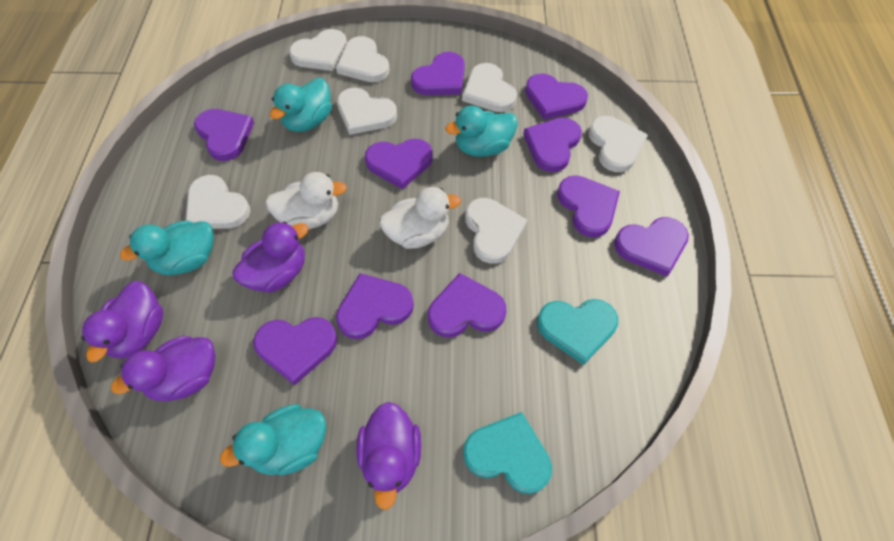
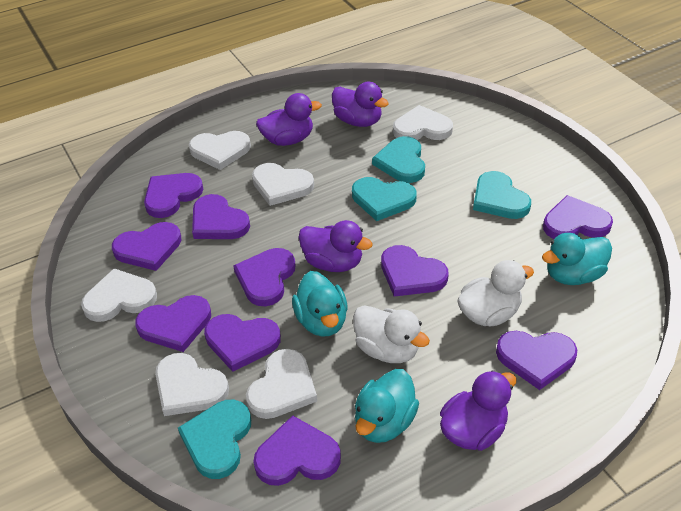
turquoise duck: [120,221,214,275] [220,404,326,475] [270,78,332,132] [445,106,518,157] = 4 -> [292,271,348,337] [355,369,419,443] [542,233,612,285] = 3
turquoise heart: [463,412,552,494] [537,299,618,365] = 2 -> [178,400,251,479] [352,177,417,221] [372,136,425,183] [473,171,531,219] = 4
white heart: [185,175,250,229] [289,29,347,71] [336,36,390,82] [337,88,397,135] [462,63,517,112] [465,198,528,264] [588,116,648,172] = 7 -> [81,268,157,322] [155,353,229,416] [189,131,251,170] [246,349,317,419] [252,163,314,206] [393,105,453,140] = 6

